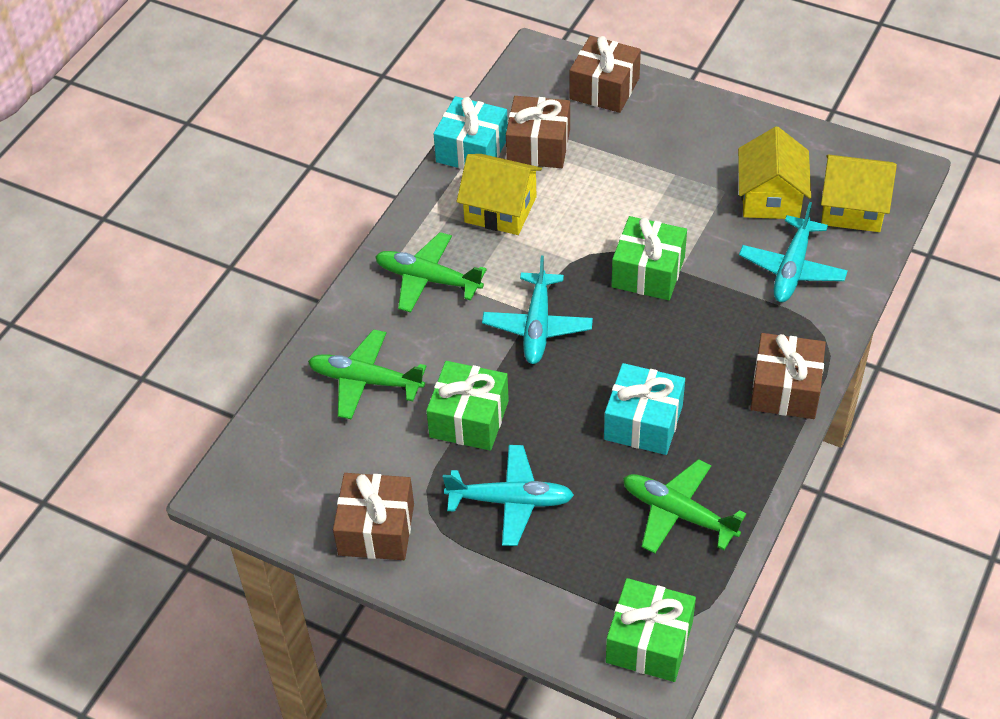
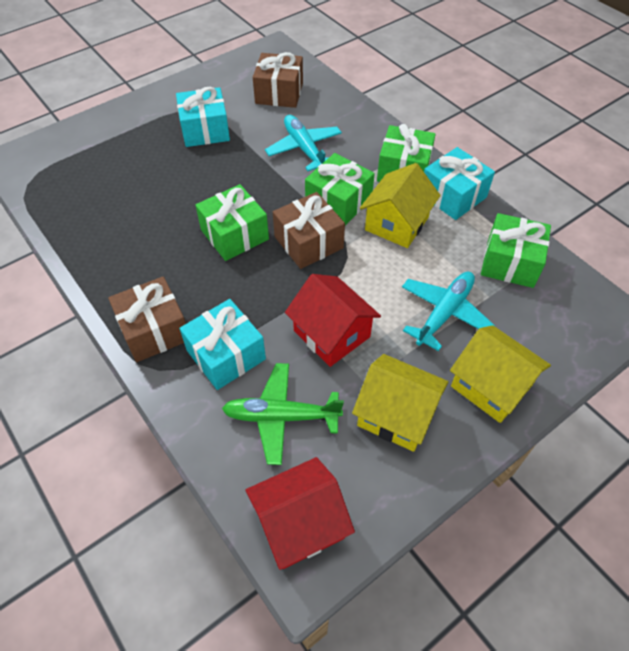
brown gift: [333,473,414,560] [506,96,570,168] [570,36,641,113] [750,333,826,419] = 4 -> [108,276,186,362] [253,52,303,108] [273,192,345,269] = 3
green gift: [426,361,509,451] [606,578,696,682] [611,216,687,300] = 3 -> [195,184,269,261] [305,153,375,225] [377,124,436,182] [481,213,551,288] = 4
green plane: [308,329,427,419] [375,232,487,313] [623,459,746,554] = 3 -> [222,363,344,465] = 1
red house: none = 0 -> [246,457,355,570] [285,274,381,367] = 2
turquoise gift: [434,96,508,170] [604,363,685,455] = 2 -> [176,87,230,147] [179,299,266,390] [424,147,495,220] = 3
turquoise plane: [443,445,574,546] [482,256,593,364] [739,202,848,302] = 3 -> [265,115,342,171] [402,272,495,351] = 2

